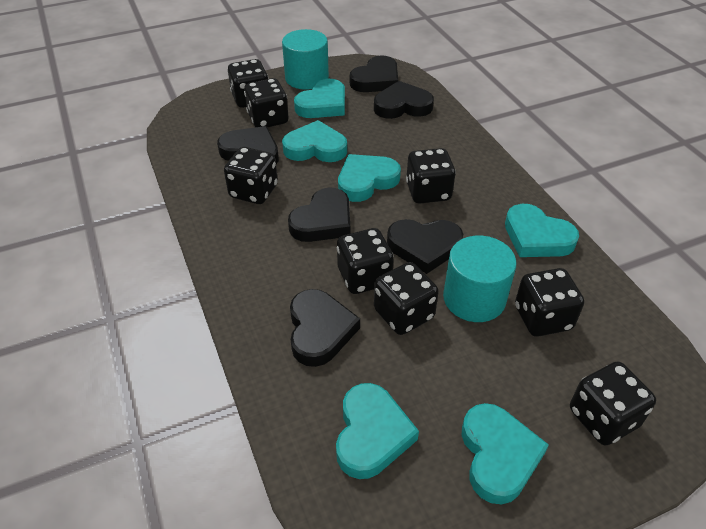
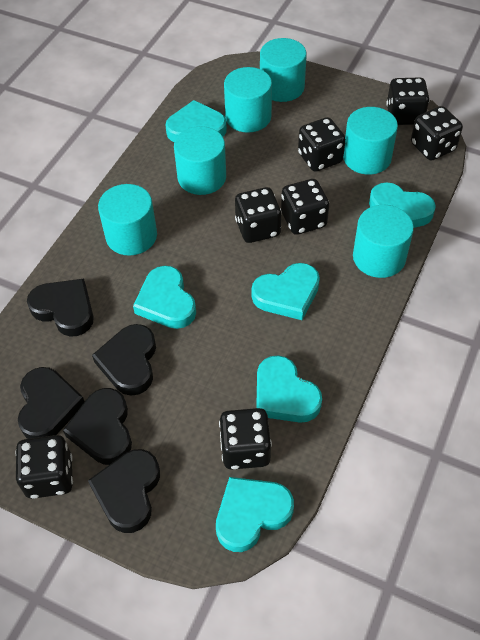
black dice: [224,147,278,204] [228,59,269,108] [244,78,289,127] [337,228,394,294] [374,262,439,335] [406,148,456,204] [515,268,584,337] [570,362,656,446] = 8 -> [15,435,73,499] [219,408,272,470] [235,187,282,243] [281,179,329,235] [298,117,346,172] [386,77,430,125] [411,106,463,161] = 7
black heart: [217,126,279,165] [288,188,350,242] [290,289,360,367] [350,55,398,92] [374,81,434,119] [387,219,463,274] = 6 -> [18,367,85,439] [27,279,94,337] [63,388,132,465] [88,449,160,533] [92,324,156,396] = 5
turquoise cylinder: [282,29,329,90] [443,235,517,322] = 2 -> [98,184,157,256] [174,126,226,195] [224,67,272,133] [260,38,307,102] [343,107,398,175] [353,205,414,278] = 6

